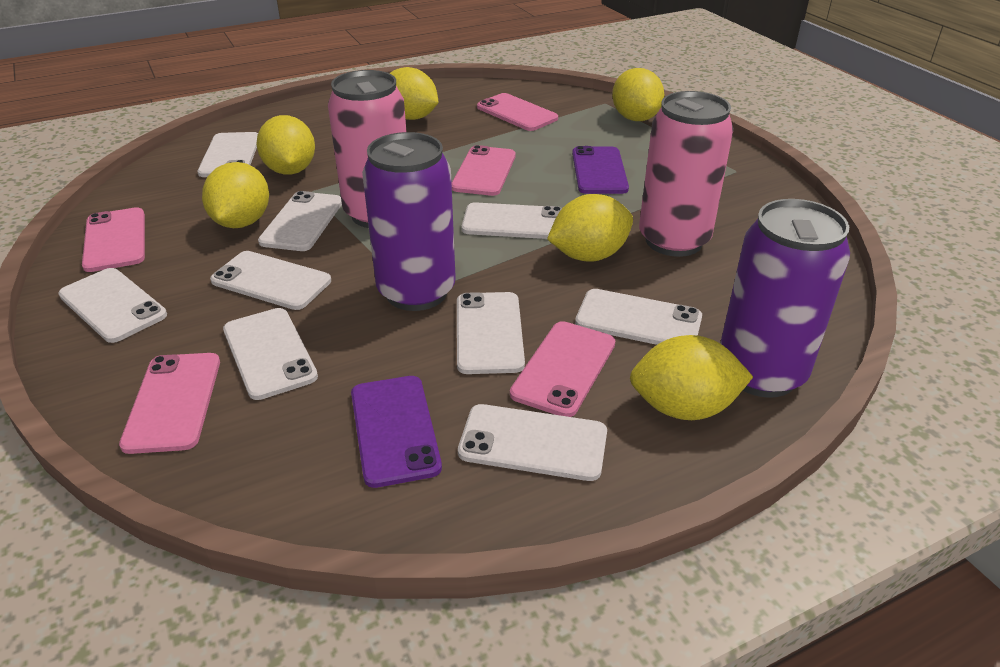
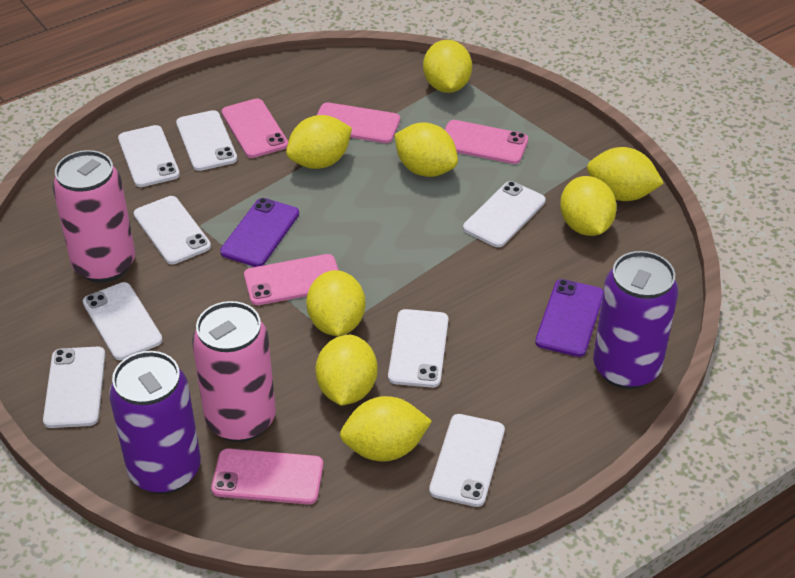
white phone: [58,268,167,343] [197,132,258,177] [210,251,331,310] [223,308,318,400] [258,191,342,251] [457,292,525,374] [458,404,607,481] [462,202,562,239] [575,289,702,345] = 9 -> [43,347,105,428] [83,282,163,360] [118,125,180,187] [134,196,211,264] [176,110,237,171] [388,309,449,388] [429,414,505,507] [463,181,546,247] = 8
yellow lemon: [202,162,269,228] [256,115,315,175] [389,67,439,120] [547,194,633,262] [612,68,665,121] [630,335,753,420] = 6 -> [286,115,352,169] [306,270,365,336] [315,335,377,406] [340,396,432,462] [395,122,458,177] [423,40,472,93] [560,176,617,236] [587,147,664,201] = 8

